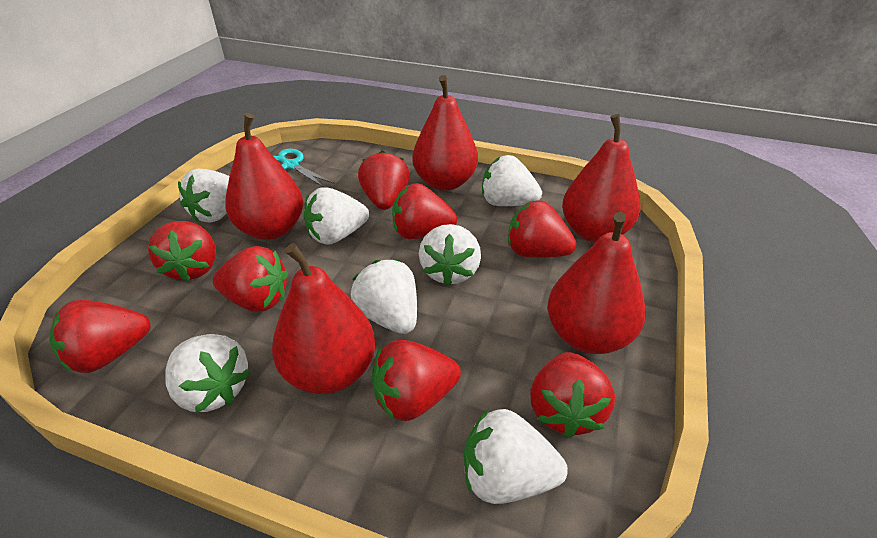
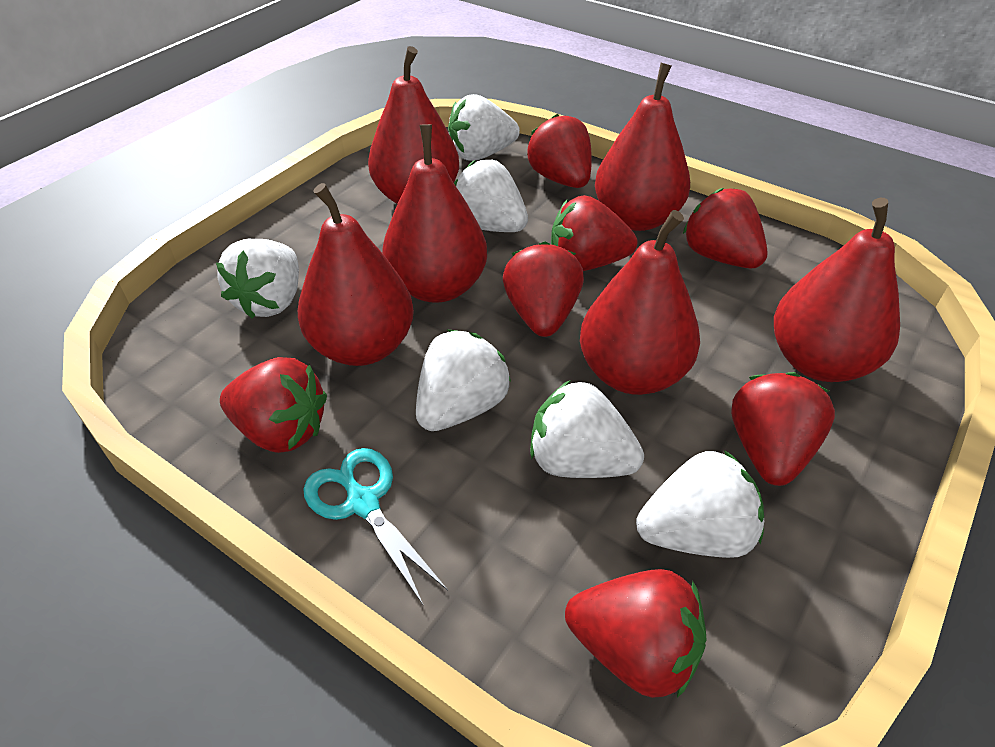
red pear: [225,113,303,240] [272,243,375,394] [412,75,478,191] [548,212,646,354] [562,114,641,242] = 5 -> [298,183,414,366] [368,46,459,204] [382,124,487,303] [580,210,700,395] [595,63,690,231] [774,198,900,382] = 6
red strawberry: [49,300,151,373] [148,221,216,282] [213,246,288,312] [358,151,410,210] [372,340,461,421] [392,183,457,239] [508,200,577,258] [530,352,615,438] = 8 -> [220,357,327,453] [503,241,584,337] [527,114,592,188] [551,195,637,271] [565,569,707,698] [683,188,768,268] [731,372,835,486] = 7
white strawberry: [166,334,251,413] [178,169,229,222] [304,187,369,245] [351,260,417,334] [419,224,481,286] [464,409,568,504] [482,155,542,206] = 7 -> [216,239,299,319] [416,330,511,431] [448,94,520,161] [454,160,528,232] [530,380,644,478] [636,450,764,558] = 6

